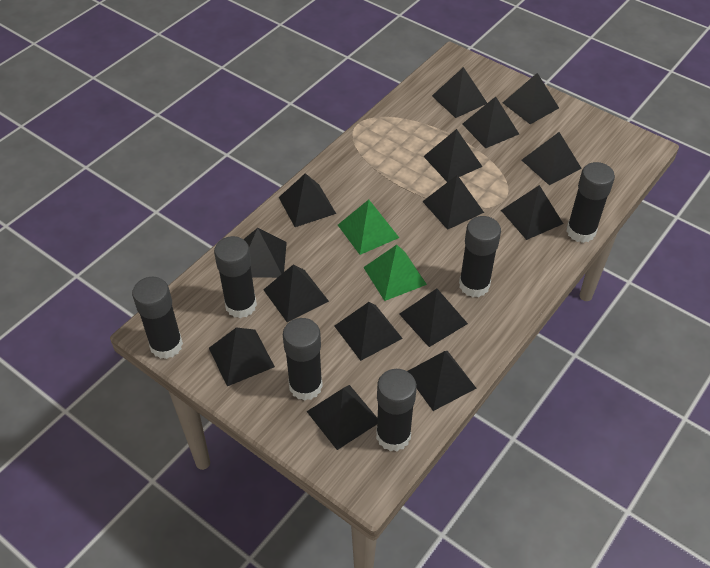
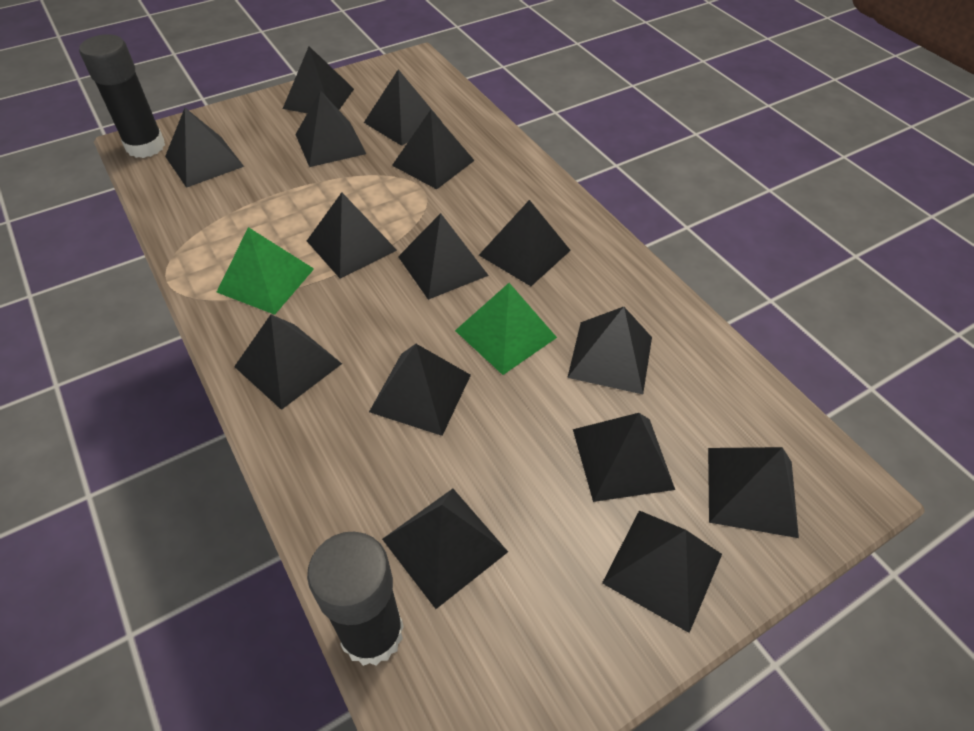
black glue stick: [132,277,183,359] [214,236,257,318] [283,318,323,401] [376,369,417,451] [459,216,501,297] [566,162,615,243] = 6 -> [79,34,165,158] [307,532,404,666] = 2

